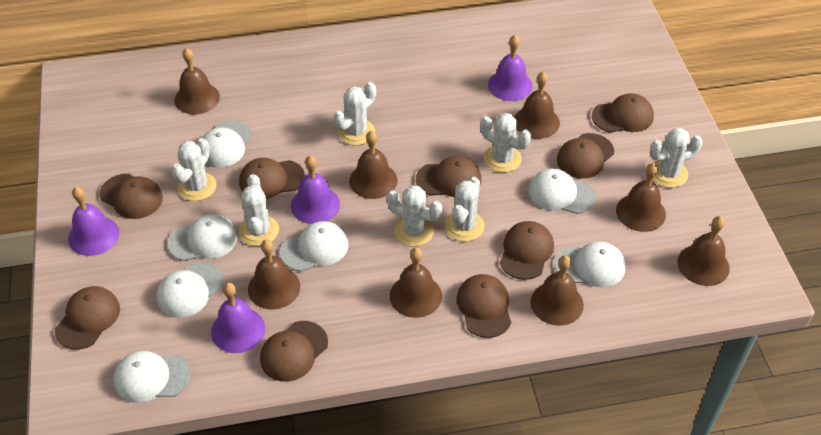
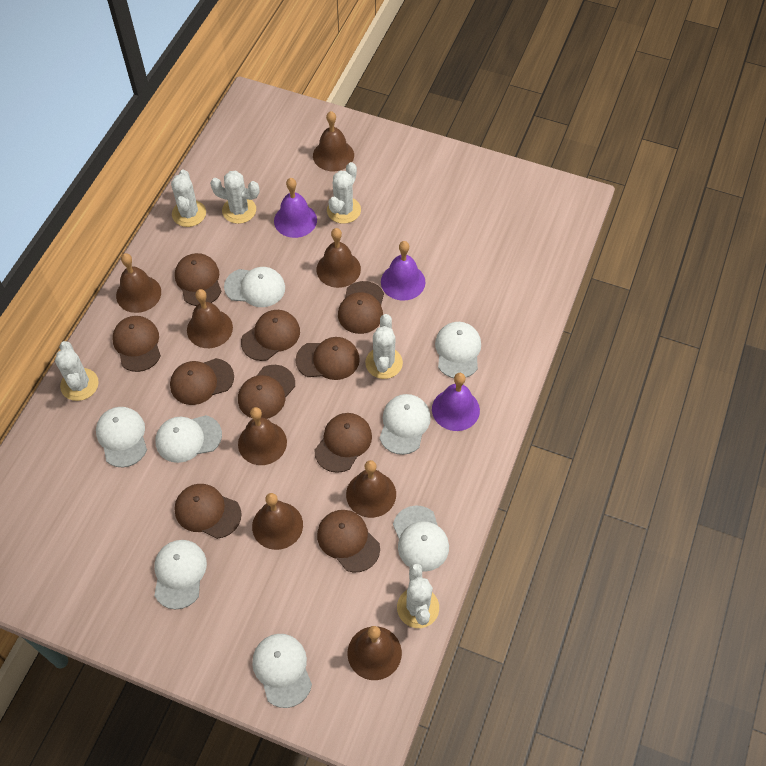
brown cap: [55,286,120,350] [100,174,163,219] [239,158,305,199] [260,321,328,382] [416,156,481,197] [456,274,511,338] [500,221,554,280] [557,133,614,179] [592,93,654,133] = 9 -> [112,316,161,372] [170,358,234,405] [174,484,241,539] [175,253,222,306] [238,365,295,419] [241,310,300,361] [296,337,360,380] [314,413,372,473] [317,510,380,572] [338,281,384,334] = 10
purple bell: [68,187,119,256] [211,283,265,353] [291,156,340,224] [488,35,532,101] = 4 -> [274,178,317,238] [381,241,426,301] [432,373,480,431] = 3
white cactus: [171,138,217,201] [239,174,279,246] [334,82,376,145] [387,185,442,247] [445,177,485,241] [481,113,531,173] [650,128,703,188] = 7 -> [55,341,99,401] [171,169,206,227] [210,171,259,224] [327,162,361,224] [365,314,403,379] [397,563,439,628] = 6
white cap: [114,351,191,403] [156,262,224,318] [168,214,238,261] [202,120,252,168] [280,221,348,272] [528,168,595,214] [555,241,625,287] = 7 -> [96,407,147,467] [154,540,207,610] [155,415,222,463] [224,267,285,307] [252,634,312,708] [380,394,431,455] [393,505,449,572] [435,322,481,378] = 8

